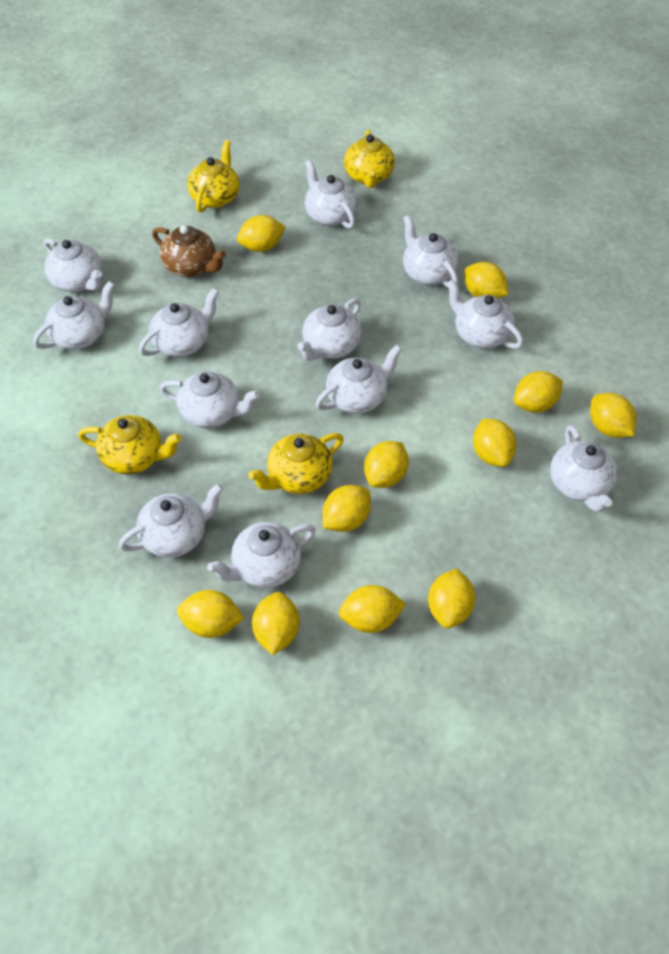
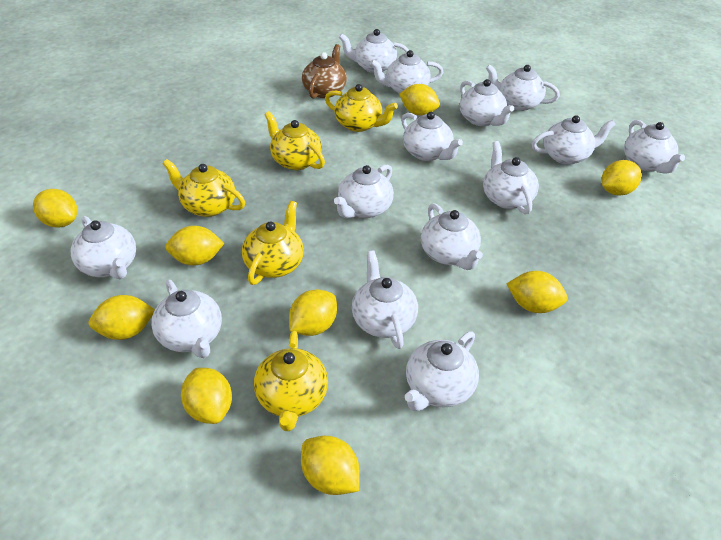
white teapot: [33,281,115,350] [44,238,102,292] [119,484,223,558] [139,288,219,357] [160,371,260,428] [207,522,316,588] [297,298,361,361] [305,160,357,229] [315,345,402,414] [403,215,459,288] [446,279,524,349] [550,425,617,512] = 12 -> [71,216,136,279] [151,280,222,358] [334,164,394,218] [339,29,409,73] [352,251,418,349] [370,50,443,93] [401,112,463,161] [405,331,479,411] [421,203,483,270] [460,79,514,126] [483,141,539,214] [486,64,560,111] [532,115,616,165] [624,120,685,174] = 14
yellow lemon: [177,590,244,638] [237,215,286,252] [252,592,300,655] [323,485,371,532] [339,585,406,633] [364,441,409,488] [428,568,476,628] [464,262,509,299] [473,419,517,467] [514,371,563,413] [590,393,636,438] = 11 -> [33,189,77,228] [89,295,155,340] [165,226,225,266] [181,368,232,424] [289,289,337,336] [301,436,359,495] [399,84,440,115] [507,271,568,313] [601,160,642,196] = 9
yellow teapot: [78,415,182,474] [187,140,240,213] [248,433,344,494] [344,129,395,188] = 4 -> [163,159,245,217] [242,201,304,285] [254,331,328,431] [264,111,325,170] [325,84,398,132] = 5

